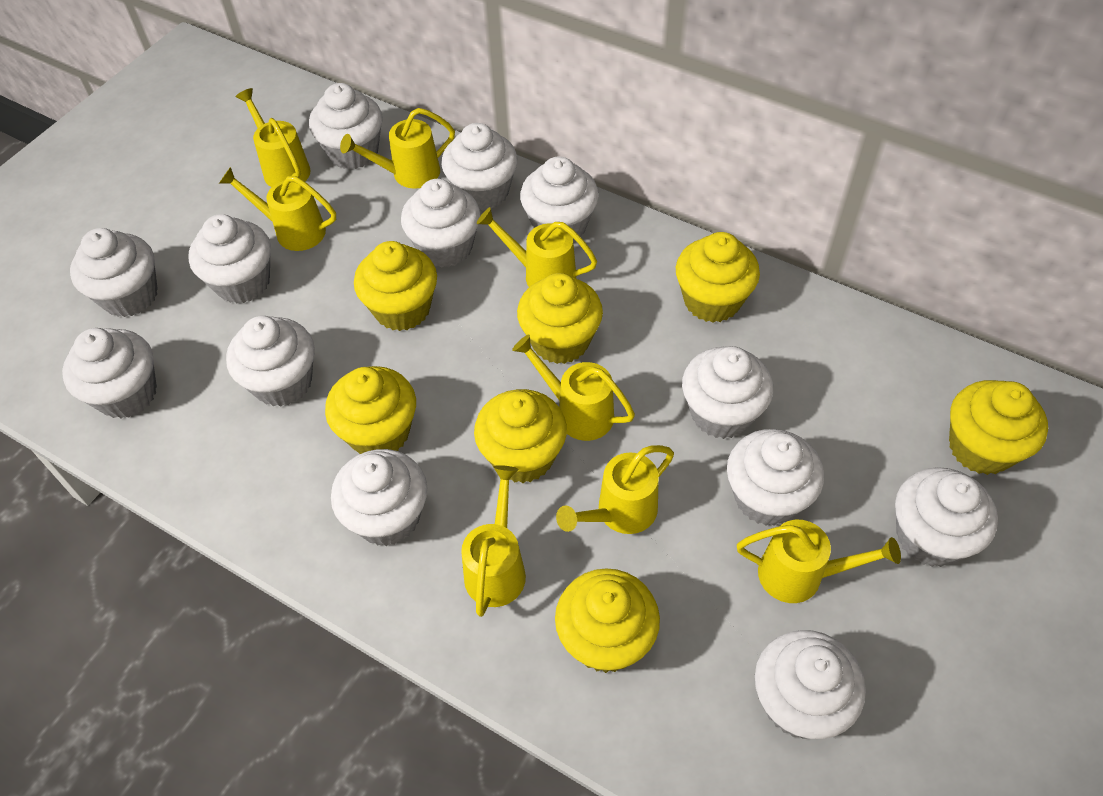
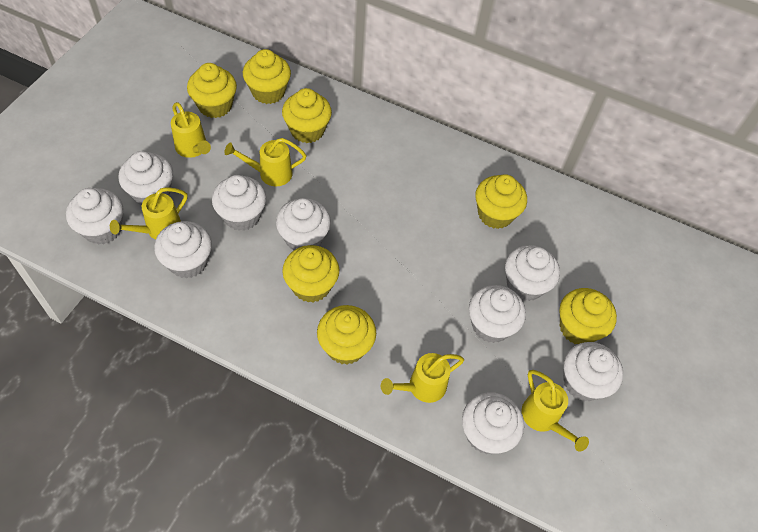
white cupcake: [62,328,157,418] [70,228,158,317] [189,214,271,303] [226,316,315,407] [309,83,383,169] [331,449,427,546] [401,179,480,268] [441,123,518,211] [520,156,599,242] [682,346,773,439] [727,429,824,526] [755,630,866,739] [895,467,998,567] = 13 -> [66,188,123,245] [118,151,173,205] [154,221,212,278] [212,175,266,231] [276,198,331,250] [462,392,524,454] [469,285,526,343] [505,245,560,301] [563,342,623,401] = 9
yellow watering can: [219,167,336,251] [235,88,311,187] [340,108,455,189] [461,465,526,617] [477,207,597,287] [512,335,635,441] [556,445,674,534] [737,520,901,603] = 8 -> [110,187,187,240] [171,102,211,158] [224,138,306,186] [381,353,464,403] [522,370,589,452] = 5

